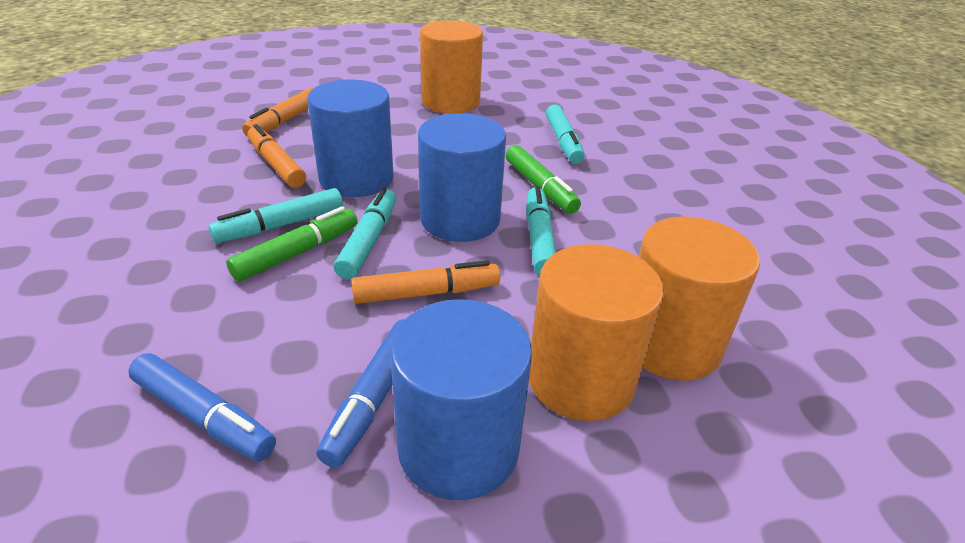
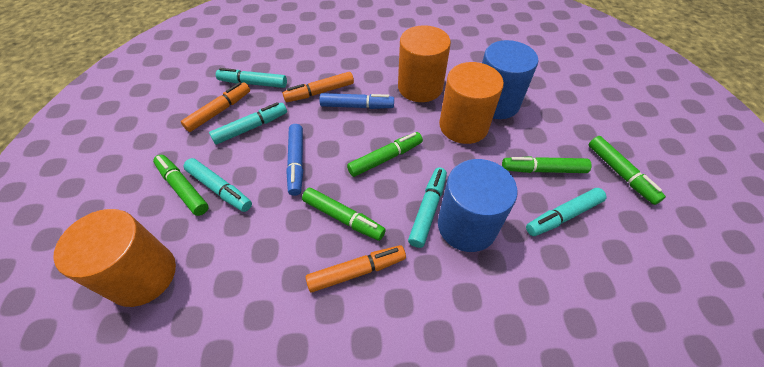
blue cylinder: [307,80,394,197] [390,299,532,500] [418,113,506,242] = 3 -> [438,159,517,252] [482,40,538,119] = 2
green marker: [226,206,358,281] [506,145,581,214] = 2 -> [153,155,209,216] [302,188,386,241] [347,132,423,177] [502,156,591,173] [588,136,666,205] = 5
turquoise marker: [209,188,343,243] [334,188,396,279] [526,186,556,275] [546,104,585,164] = 4 -> [183,158,252,212] [209,102,287,145] [216,68,287,88] [408,167,447,248] [526,188,606,236] = 5

